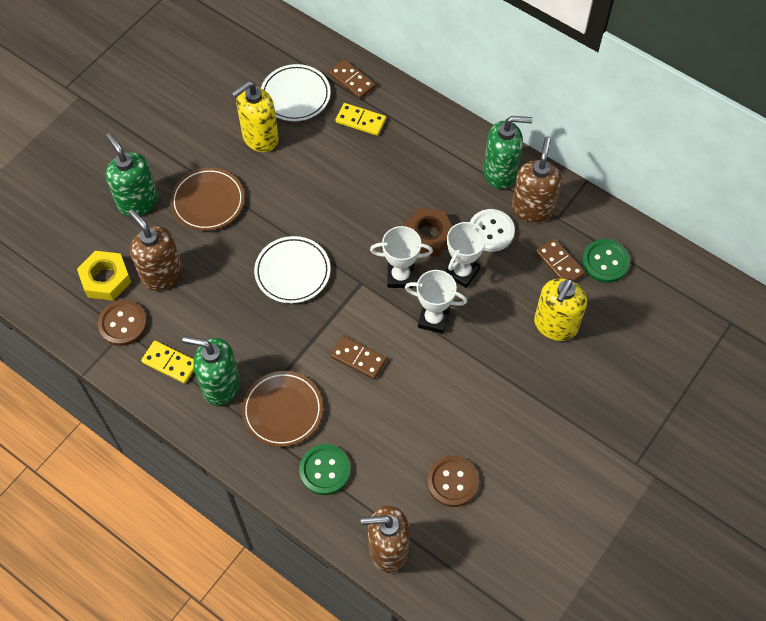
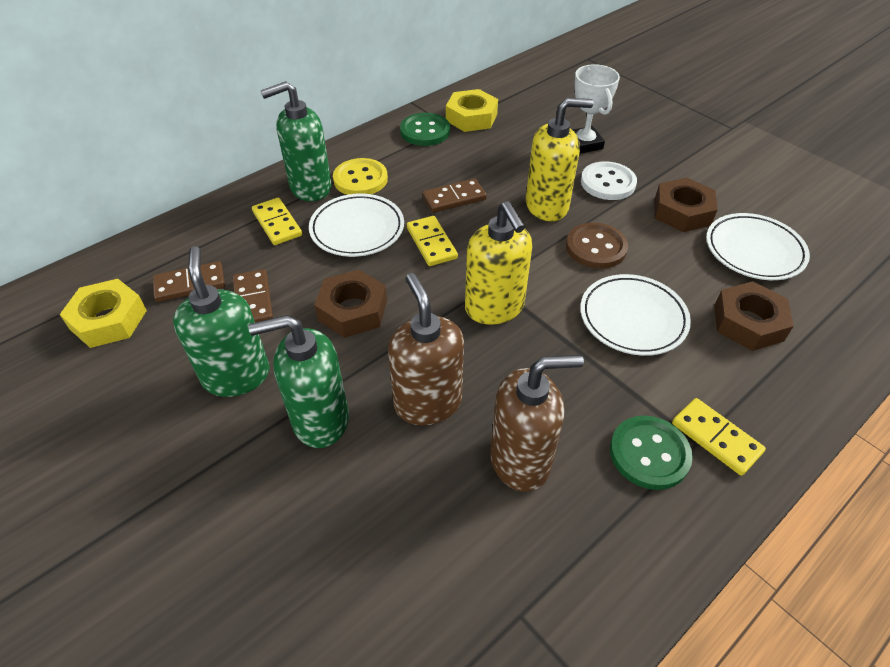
brown button: [98,300,147,346] [427,456,479,507] = 2 -> [566,223,628,269] = 1
brown nut: [403,208,452,257] = 1 -> [314,269,387,338] [655,177,718,232] [714,281,794,351] = 3
brown plate: [170,168,245,231] [242,371,323,447] = 2 -> none = 0
brown soap dispenser: [128,210,182,291] [361,505,410,573] [512,137,562,223] = 3 -> [388,273,464,425] [490,355,584,492] = 2
white plate: [254,236,331,304] [261,64,331,121] = 2 -> [309,194,404,257] [580,274,691,356] [706,213,810,280] = 3
white trophy: [370,226,433,288] [405,270,467,334] [445,221,486,288] = 3 -> [573,64,620,154] = 1
yellow button: none = 0 -> [333,158,388,195] = 1
yellow domino: [141,341,194,384] [336,103,386,136] = 2 -> [252,198,302,245] [407,216,458,266] [672,398,766,476] = 3
yellow nut: [77,251,131,301] = 1 -> [59,279,147,348] [446,89,498,132] = 2

